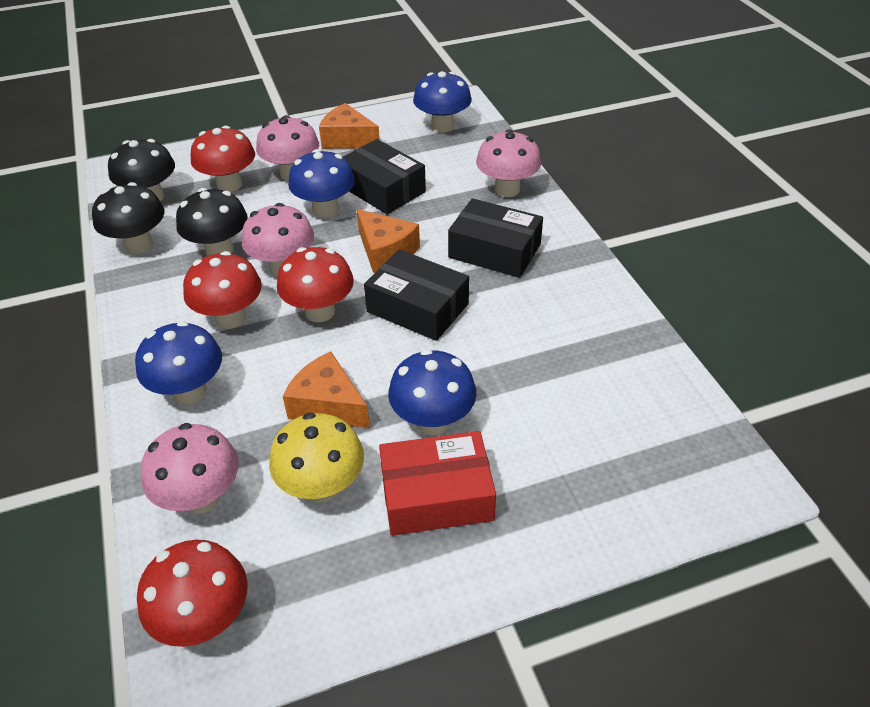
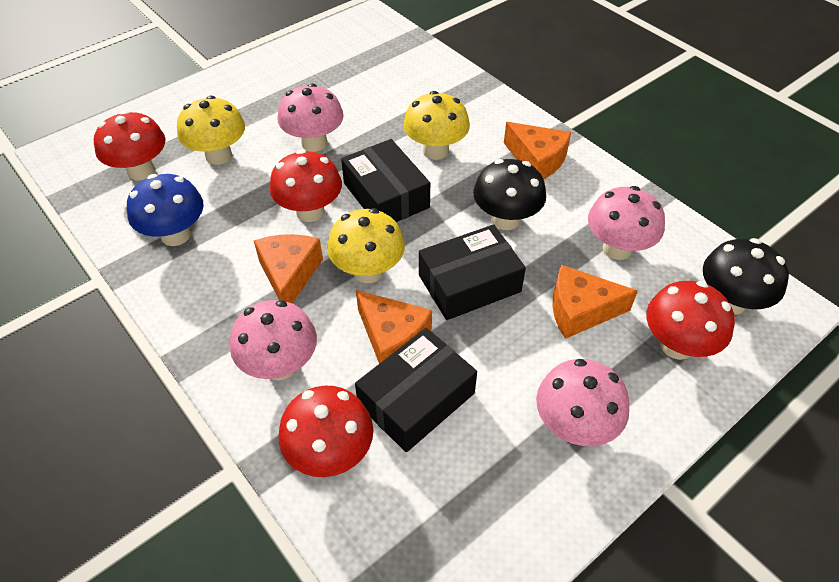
black mushroom: [92,182,164,254] [108,139,175,201] [176,188,248,256] = 3 -> [473,159,546,230] [703,238,789,315] = 2
blue mushroom: [135,321,222,404] [288,149,355,218] [388,349,476,435] [413,71,472,133] = 4 -> [127,174,204,246] = 1
orange cheese: [283,351,370,428] [319,103,380,149] [357,209,420,273] = 3 -> [254,234,323,303] [356,290,432,364] [504,122,571,179] [552,265,638,339] = 4
red box: [379,431,496,536] = 1 -> none = 0
yellow mushroom: [269,413,364,503] = 1 -> [177,96,245,165] [327,208,405,283] [403,91,470,160] = 3

